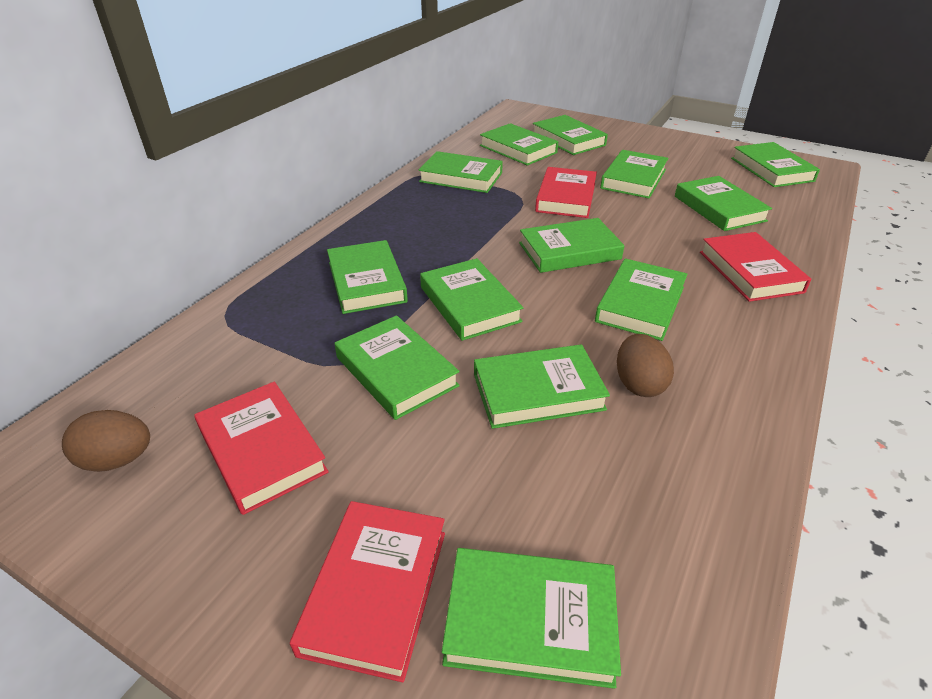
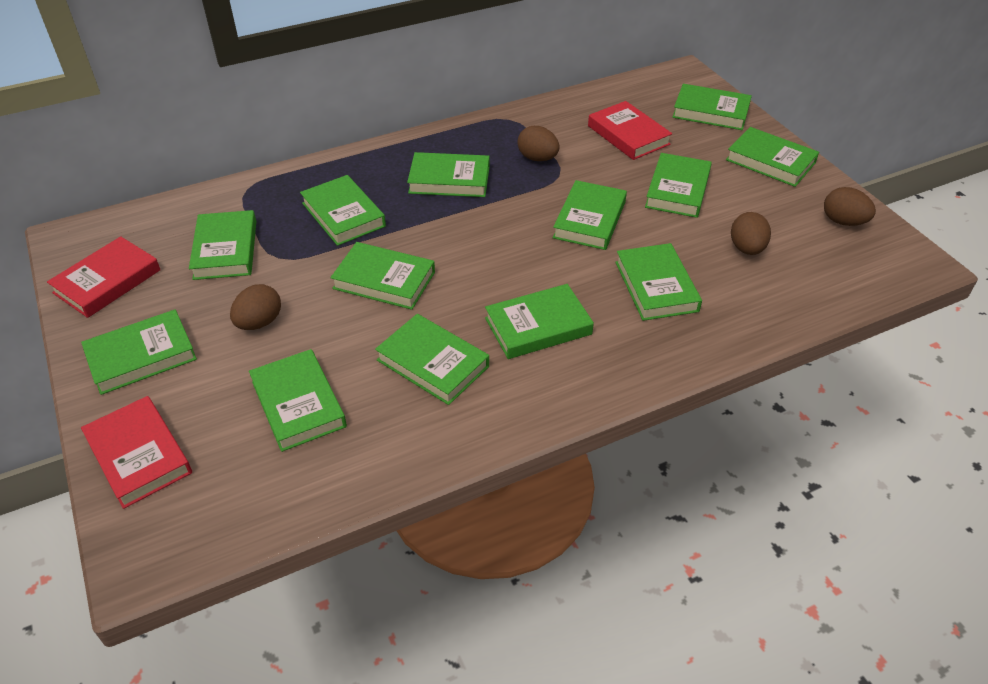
brown egg: [62,410,150,472] [617,334,674,397] = 2 -> [230,284,281,330] [517,126,560,161] [731,212,771,255] [824,187,876,226] = 4
red book: [194,382,329,515] [290,501,445,683] [535,167,597,218] [700,232,811,302] = 4 -> [47,236,161,318] [81,396,192,509] [588,101,672,160] = 3

